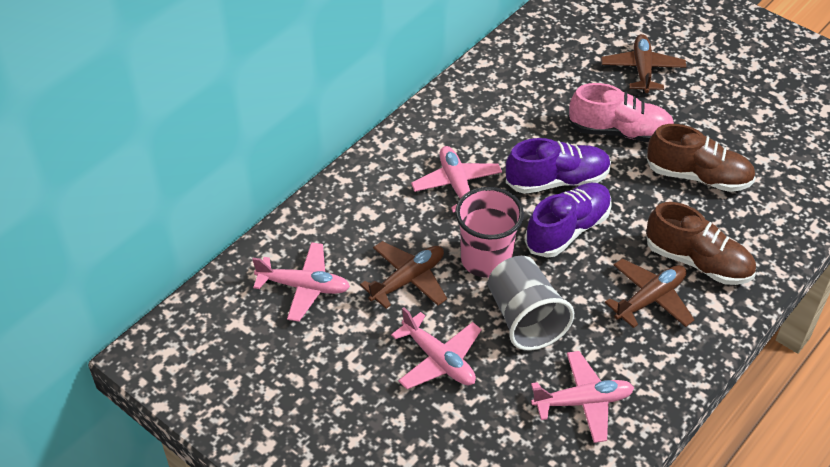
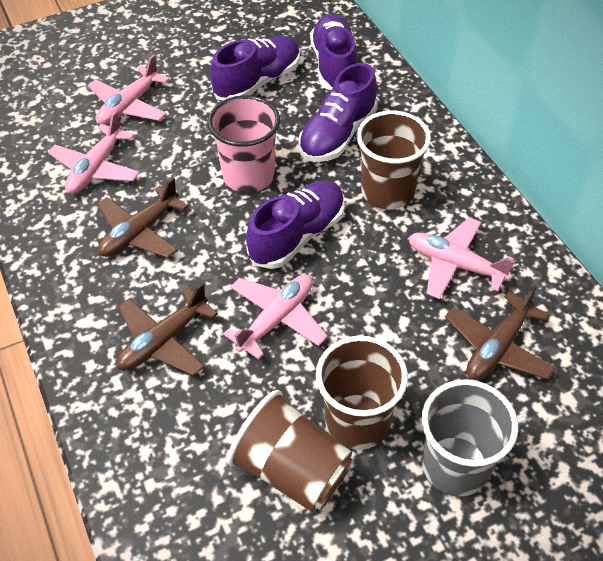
brown cup: none = 0 -> [227,390,353,512] [316,336,408,450] [357,111,431,209] = 3
brown shoe: [646,124,756,192] [646,202,756,285] = 2 -> none = 0
pink shoe: [568,83,674,142] = 1 -> none = 0
purple shoe: [506,138,611,194] [525,183,612,258] = 2 -> [210,36,300,101] [246,181,345,269] [298,63,378,162] [310,14,357,90] = 4

